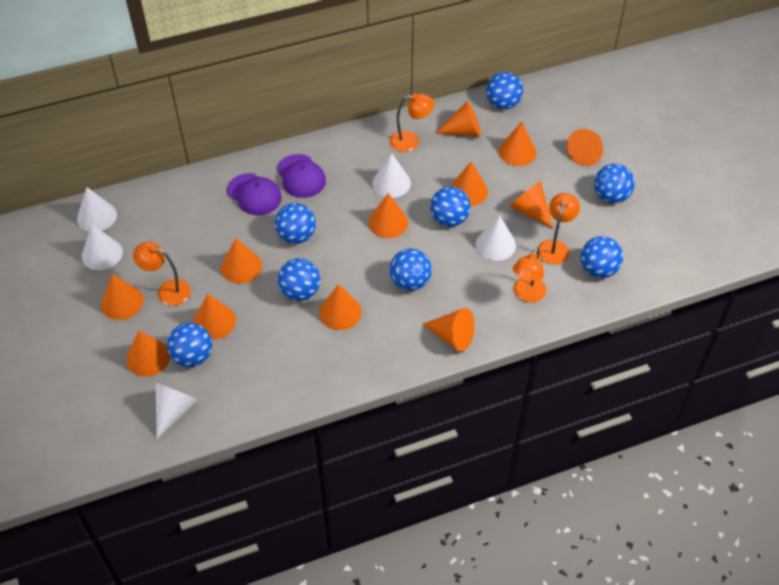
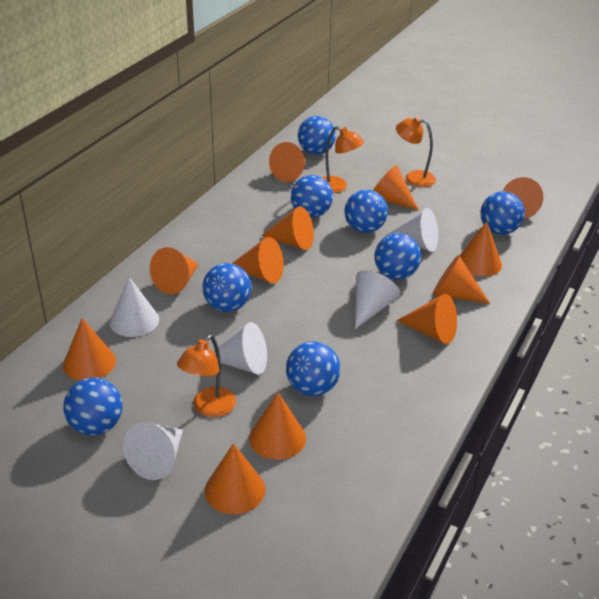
orange lamp: [133,242,191,306] [390,93,435,152] [513,247,546,303] [538,193,580,265] = 4 -> [177,335,236,417] [322,126,364,193] [396,117,436,187] = 3
purple cap: [227,173,282,215] [277,154,326,198] = 2 -> none = 0

